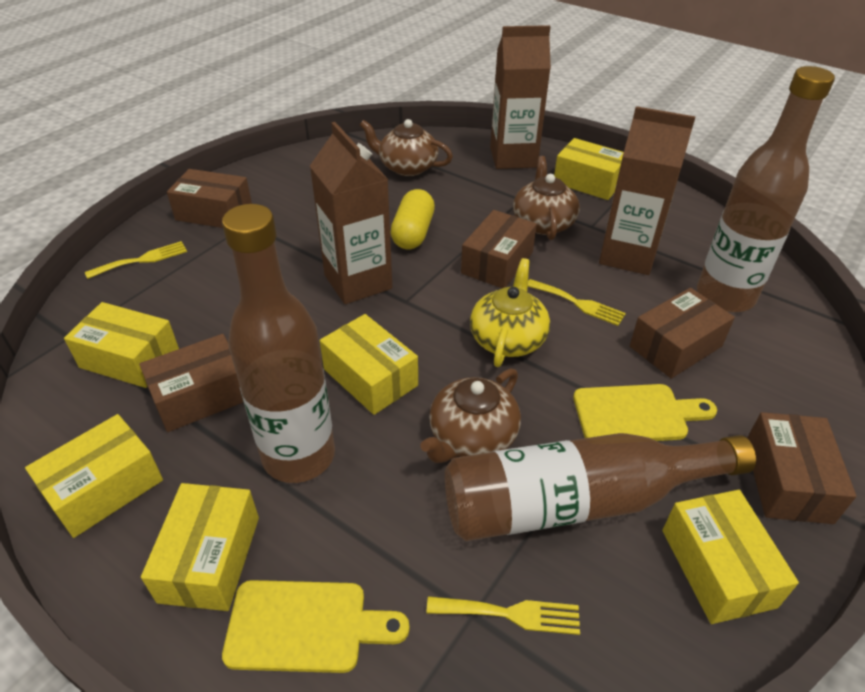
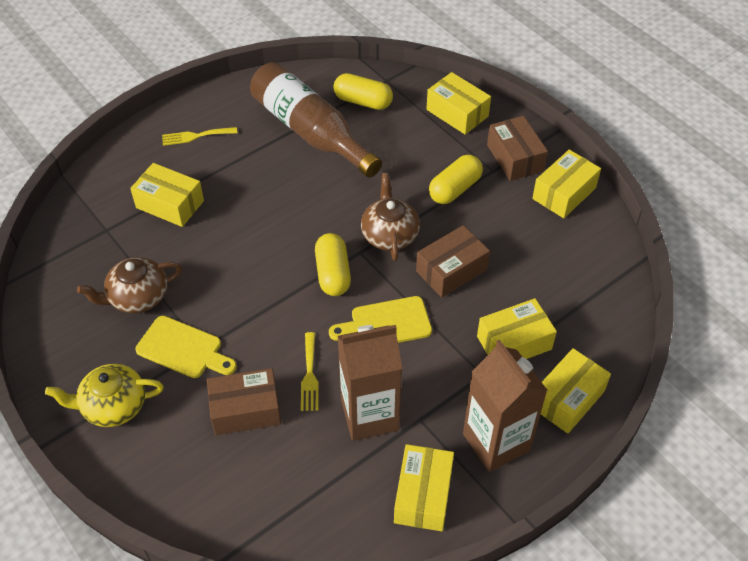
brown bottle: [222,204,335,483] [445,433,756,541] [697,66,835,312] = 3 -> [250,62,382,178] = 1
brown box: [139,334,243,432] [167,169,252,228] [461,210,537,288] [630,288,735,379] [747,412,856,524] = 5 -> [207,368,281,435] [416,225,490,298] [487,116,548,181] = 3
brown carton: [310,122,392,304] [490,25,551,169] [599,106,696,275] = 3 -> [338,325,402,441] [463,340,548,472] = 2
brown teapot: [360,119,453,176] [420,369,521,463] [513,156,580,240] = 3 -> [77,257,182,313] [361,173,420,261] = 2
yellow capsule: [390,189,435,249] = 1 -> [315,233,351,296] [334,73,393,110] [429,155,483,204] = 3
yellow fork: [85,241,187,279] [426,596,580,635] [528,279,626,326] = 3 -> [162,127,237,146] [301,332,319,411] = 2

